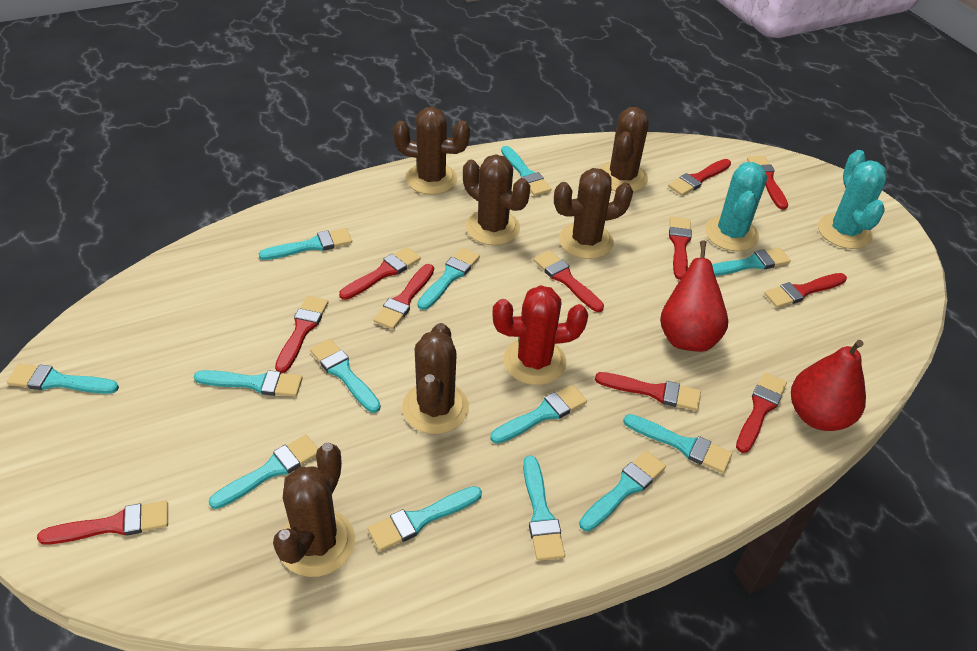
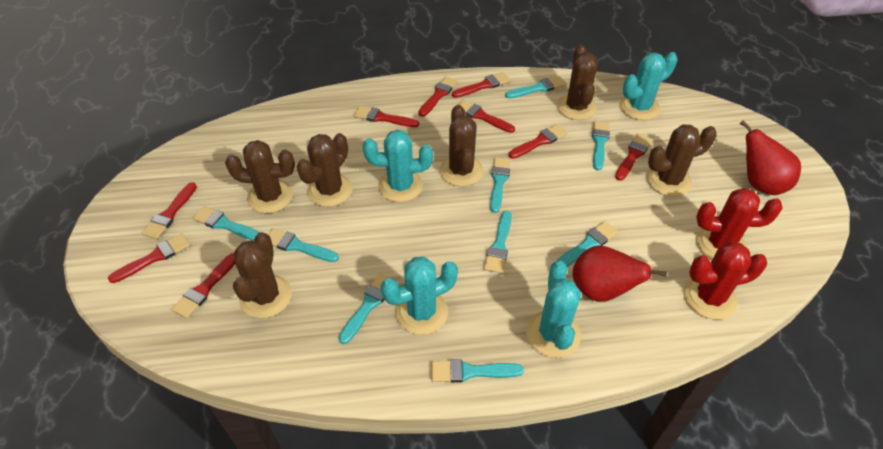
red brush: [37,501,168,545] [275,296,328,373] [339,247,421,300] [373,264,434,329] [533,250,604,312] [595,372,701,411] [668,159,731,196] [669,217,692,280] [736,372,787,453] [747,156,788,210] [764,273,847,308] = 11 -> [108,233,190,283] [142,182,197,239] [172,253,235,319] [354,106,419,127] [418,76,458,117] [452,72,511,98] [458,100,515,133] [509,124,567,159] [615,134,653,181] = 9
red cactus: [492,285,588,385] = 1 -> [684,242,767,320] [696,188,783,260] = 2
turquoise brush: [7,364,119,394] [194,370,302,397] [209,435,318,509] [259,228,352,260] [310,339,381,413] [368,486,482,551] [418,247,480,310] [490,385,587,444] [501,146,551,196] [523,455,565,561] [579,450,666,531] [623,414,732,473] [712,248,791,276] = 13 -> [193,206,260,241] [268,228,339,262] [339,274,389,344] [431,359,524,383] [484,211,512,274] [490,157,511,213] [505,76,566,99] [557,221,618,267] [592,121,610,171] = 9
turquoise cactus: [705,162,767,251] [818,150,887,249] = 2 -> [363,130,433,202] [381,257,458,335] [526,261,581,358] [620,52,678,120] = 4

